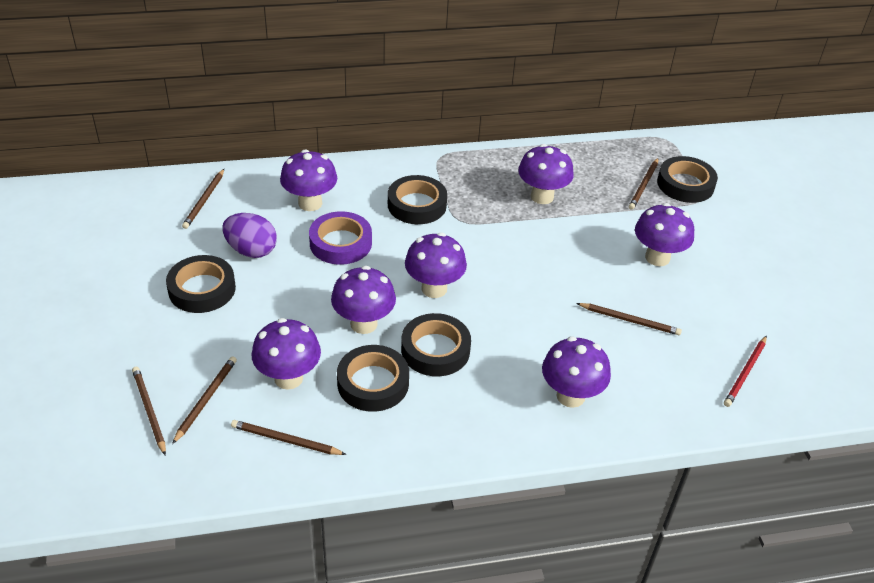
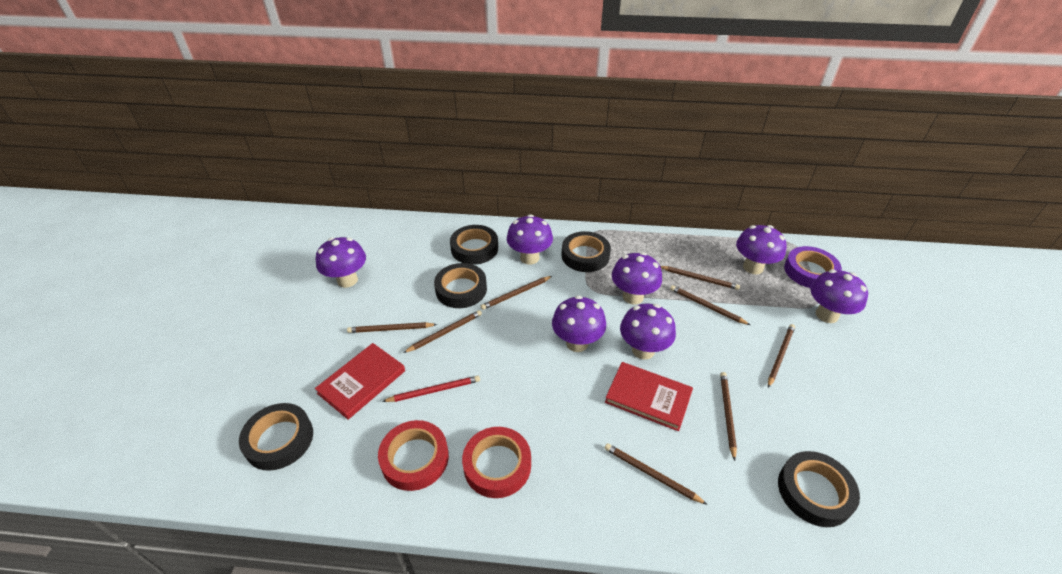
brown pencil: [132,366,166,456] [172,356,237,444] [182,169,224,229] [231,420,346,455] [576,303,682,335] [629,158,658,210] = 6 -> [347,322,437,333] [403,310,482,353] [481,276,552,310] [604,443,708,505] [660,266,740,290] [670,285,750,325] [720,372,737,461] [768,324,795,388] = 8
purple egg: [222,213,277,258] = 1 -> none = 0
red book: none = 0 -> [315,343,405,419] [605,362,693,431] = 2
red tape: none = 0 -> [378,420,449,491] [462,427,531,498] = 2

